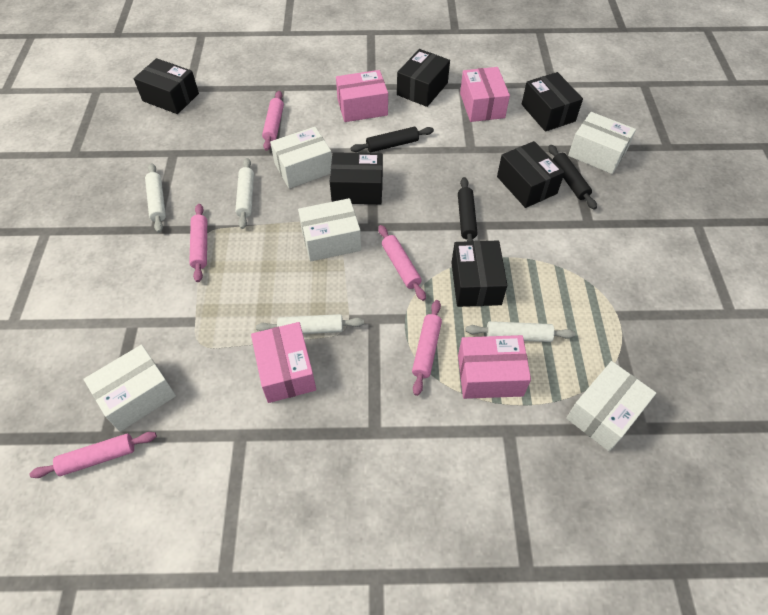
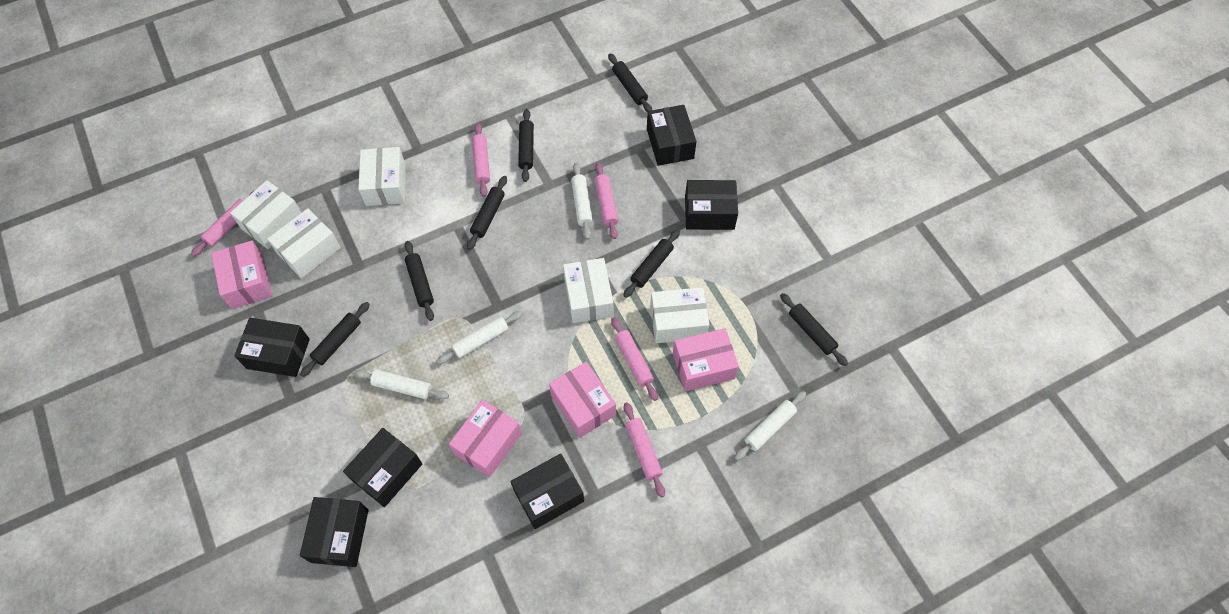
black rolling pin: [351,127,434,152] [458,177,477,241] [548,145,597,210] = 3 -> [300,302,370,377] [405,241,434,321] [467,176,507,250] [518,109,534,182] [608,53,652,112] [623,229,680,298] [780,293,848,366] = 7

